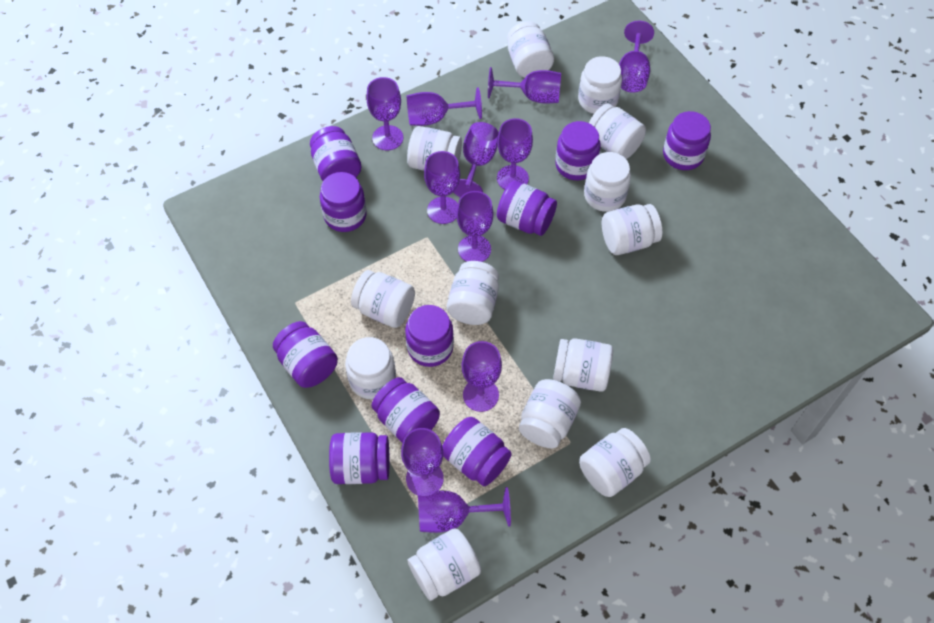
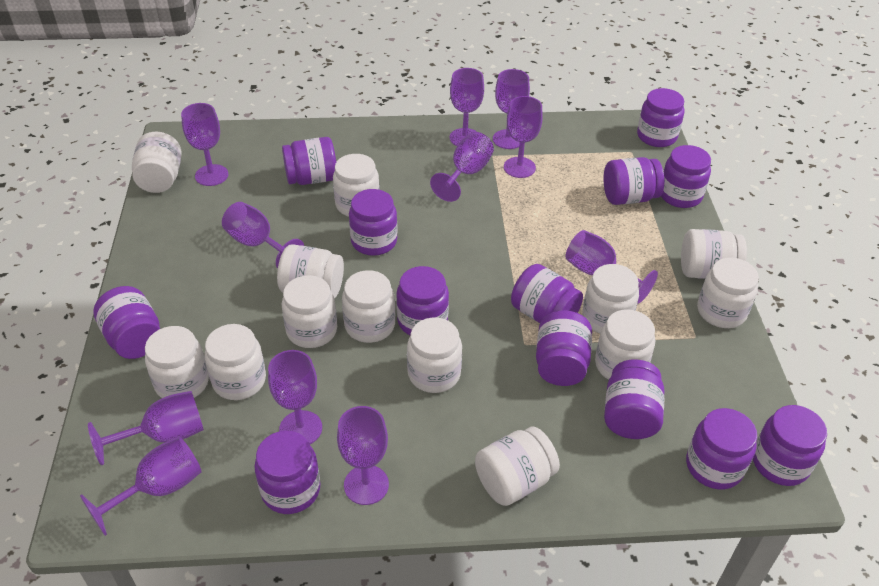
purple jar: [273,321,338,388] [310,126,361,181] [320,172,367,232] [329,432,389,484] [371,377,440,443] [405,305,454,367] [442,417,512,486] [497,181,557,236] [555,121,601,180] [663,111,711,170] = 10 -> [93,286,160,359] [254,431,320,514] [282,137,336,185] [349,189,398,256] [396,266,449,335] [511,264,583,323] [536,310,592,386] [603,157,664,205] [604,359,664,439] [637,88,684,147] [661,145,711,208] [686,408,757,489] [753,405,827,486] = 13

